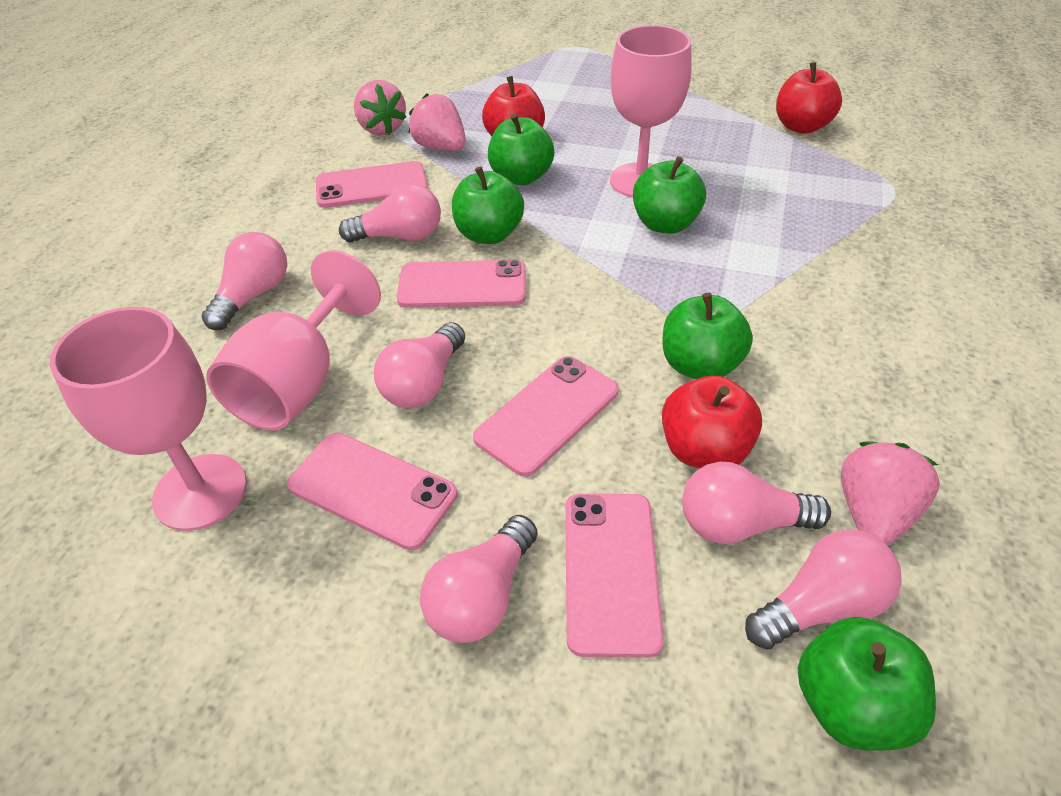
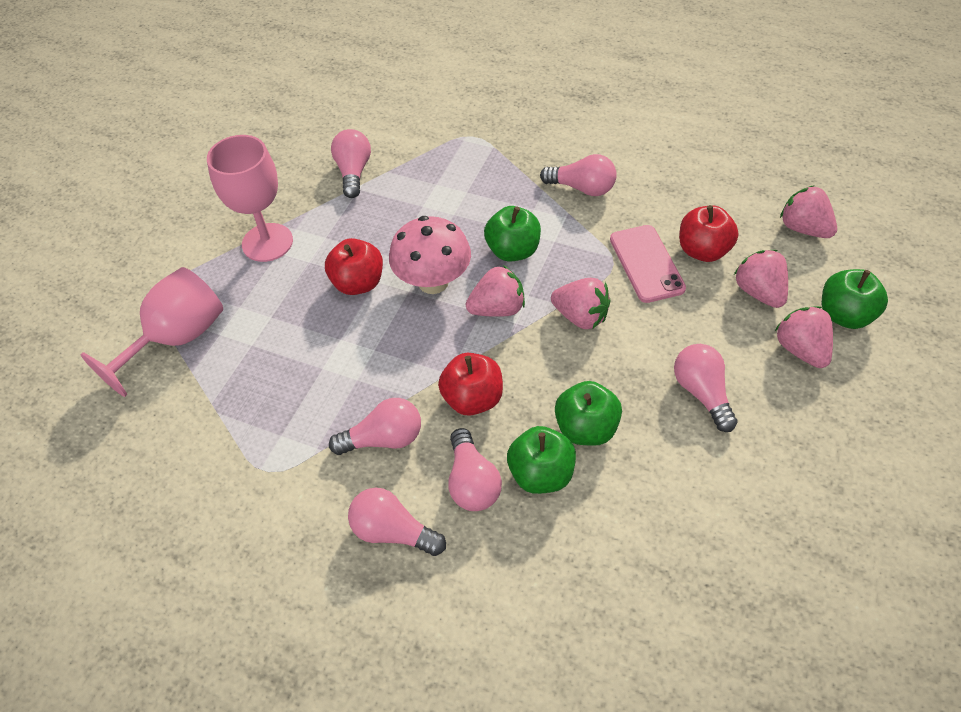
green apple: [452,166,524,244] [488,114,554,185] [633,156,706,234] [662,293,753,379] [798,617,936,751] = 5 -> [484,206,541,262] [507,426,576,494] [555,381,622,446] [822,269,888,329] = 4
pink goblet: [50,307,247,531] [206,250,381,431] [610,25,692,198] = 3 -> [81,267,223,397] [207,135,293,262] = 2
pink mushroom: none = 0 -> [389,216,471,294] = 1
pink phone: [287,433,457,550] [316,161,428,208] [396,259,526,308] [473,356,619,477] [565,494,664,658] = 5 -> [610,225,686,303] = 1
pink strawberry: [354,80,406,136] [409,93,466,151] [841,442,940,545] = 3 -> [466,265,525,317] [551,278,610,329] [734,250,788,308] [775,306,833,368] [780,185,837,238] = 5

